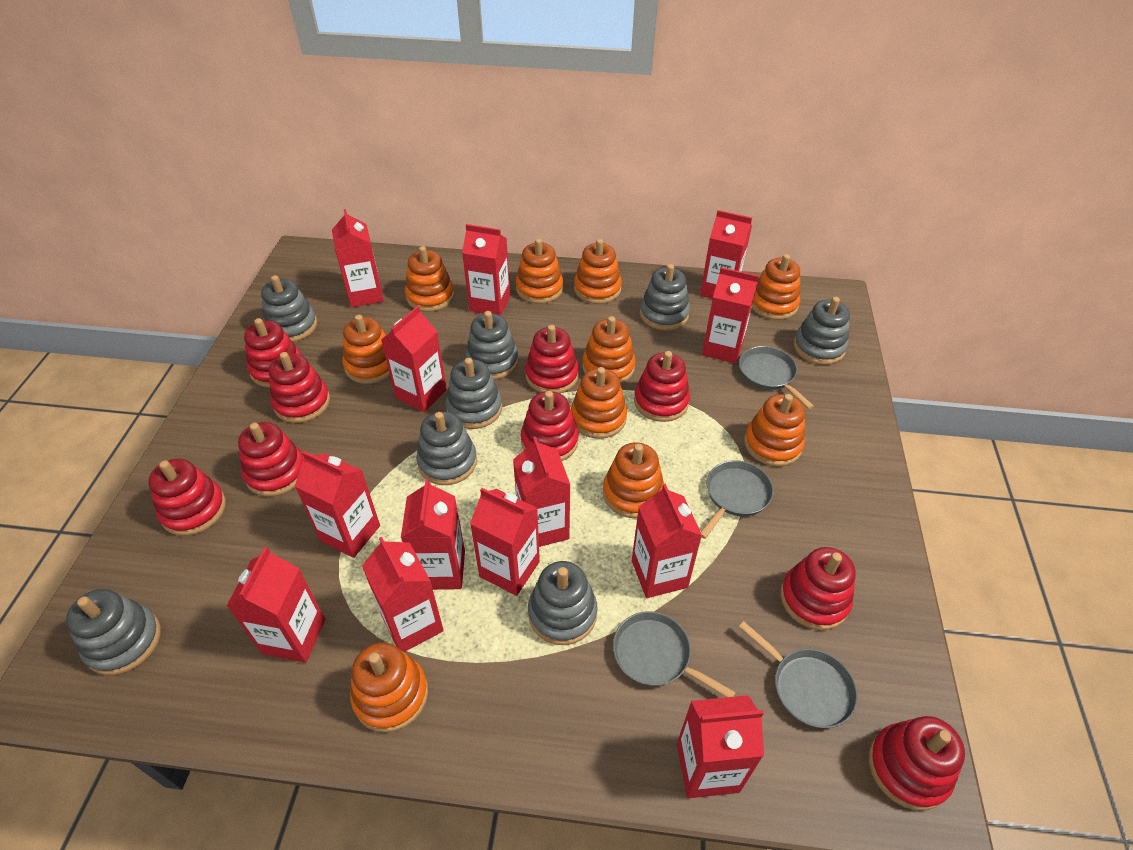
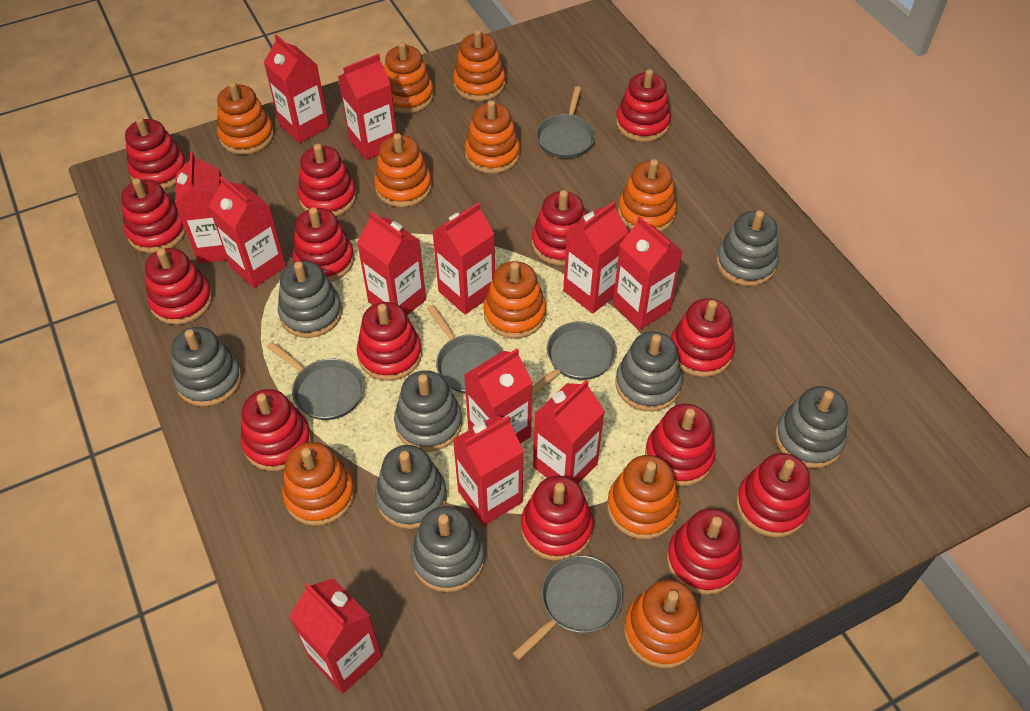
grey pan: [613,611,736,697] [701,460,774,539] [739,346,814,409] [739,621,858,728] = 4 -> [267,342,364,420] [427,305,503,394] [512,555,623,660] [532,321,617,396] [536,86,595,159] = 5
red carton: [226,547,325,663] [295,451,380,558] [332,209,384,308] [362,537,444,652] [381,306,447,412] [401,479,465,590] [462,224,510,316] [470,488,540,596] [513,436,570,547] [632,484,702,598] [677,695,764,798] [700,210,752,299] [702,267,759,364] = 13 -> [175,152,227,264] [208,176,286,288] [264,34,329,143] [289,578,382,694] [338,54,397,160] [357,212,426,315] [433,202,495,315] [453,415,524,526] [464,349,533,444] [533,380,605,484] [563,201,629,314] [613,216,683,330] = 12
red stacking toy: [148,459,226,536] [238,422,304,497] [244,318,302,388] [269,352,330,423] [521,391,579,461] [525,325,579,393] [634,351,690,422] [780,547,856,630] [869,716,965,811] = 9 -> [121,178,186,253] [125,117,187,189] [145,248,212,325] [241,389,312,471] [292,207,354,282] [298,144,357,216] [357,302,422,381] [521,476,593,561] [532,190,586,266] [616,69,671,142] [645,404,716,486] [667,508,743,595] [671,298,735,377] [736,453,810,537] = 14

